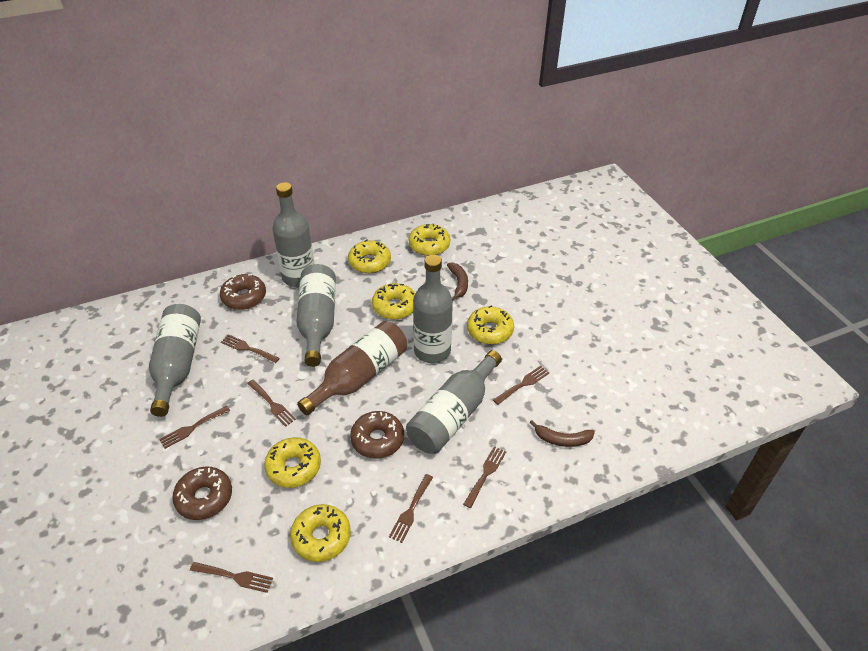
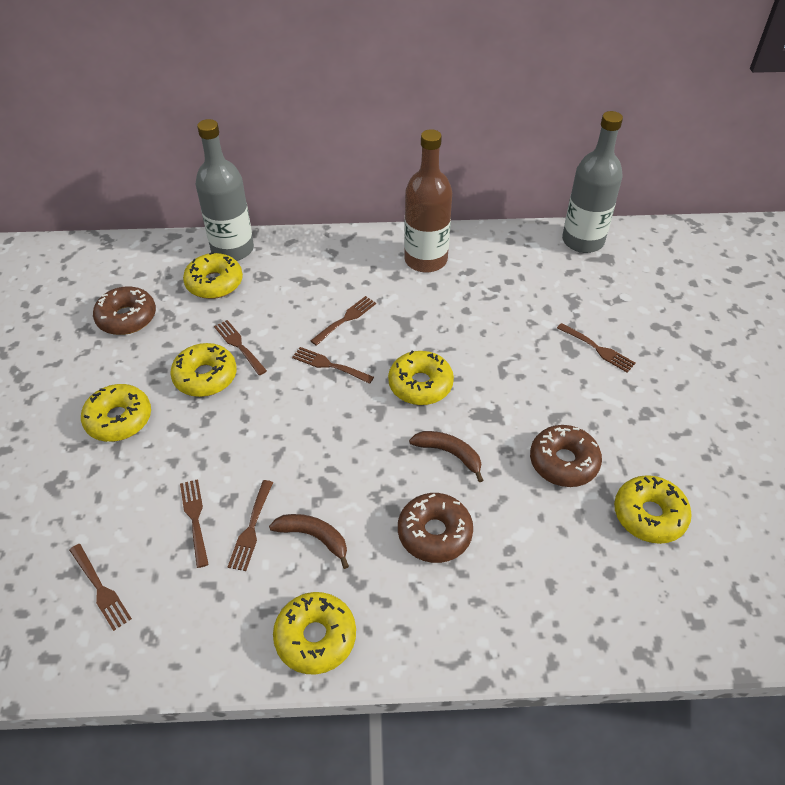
grey bottle: [149,304,201,417] [273,182,315,287] [296,264,336,367] [406,350,502,454] [413,255,453,363] = 5 -> [196,119,254,261] [562,111,623,253] = 2

